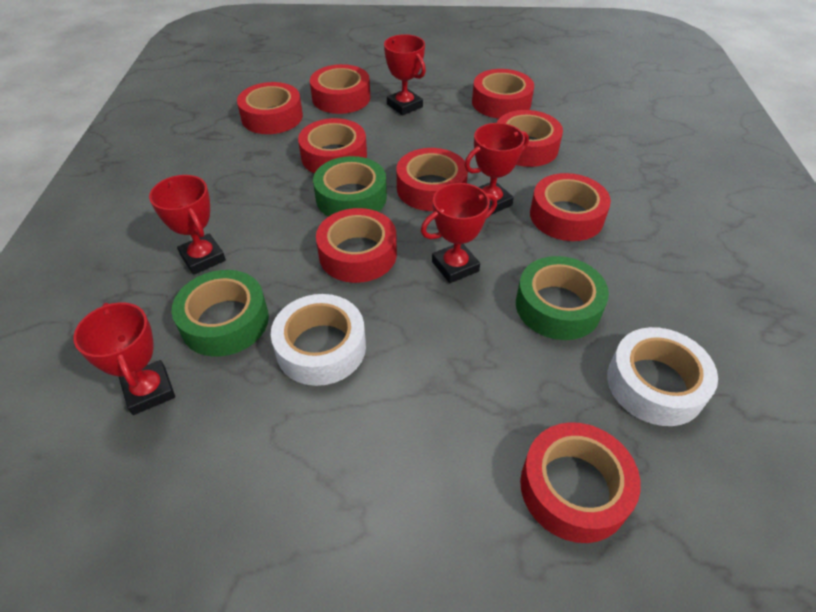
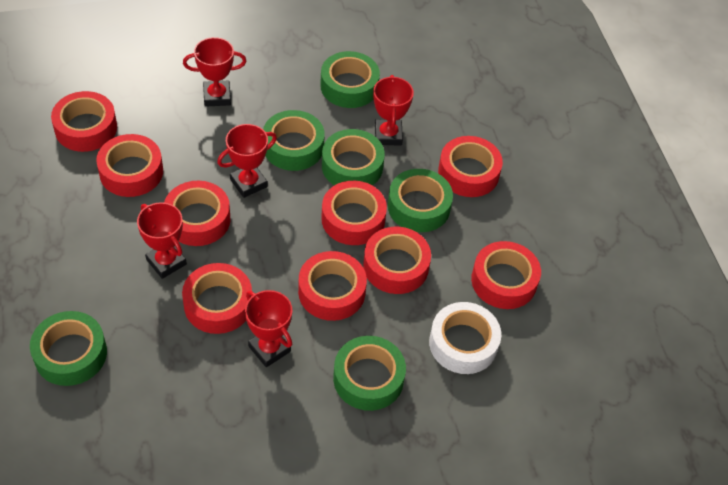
green tape: [172,270,269,357] [313,156,387,217] [516,256,609,340] = 3 -> [30,311,107,386] [263,110,325,171] [320,51,380,108] [322,129,385,185] [333,336,406,411] [388,169,453,232] = 6
white tape: [271,294,366,386] [607,327,718,426] = 2 -> [429,302,501,374] = 1

